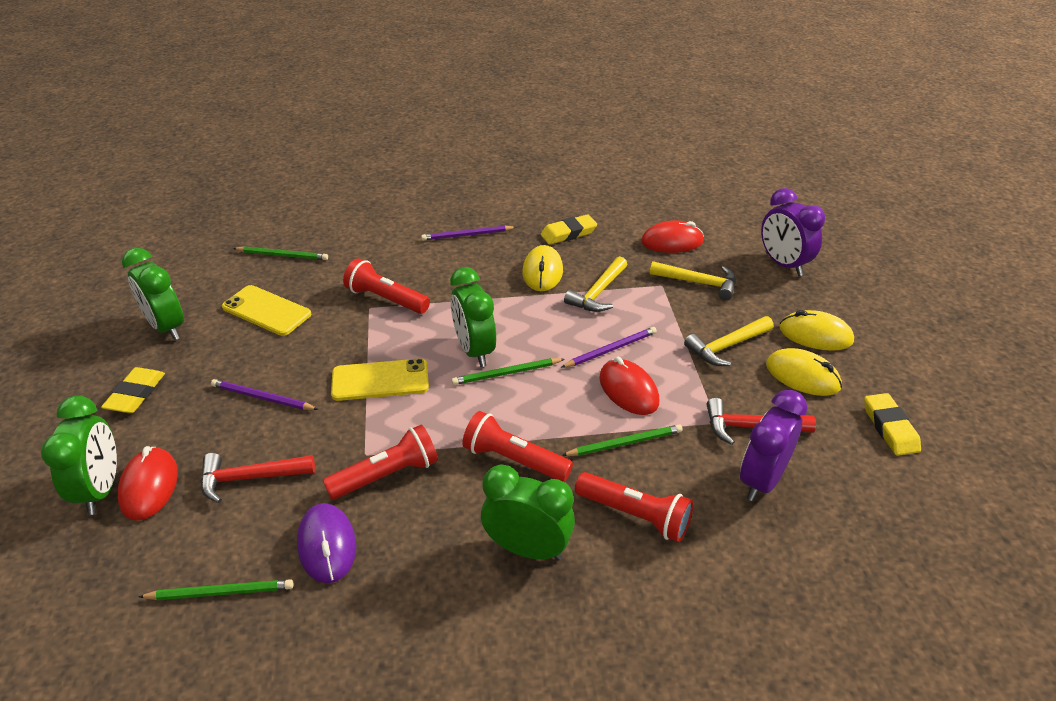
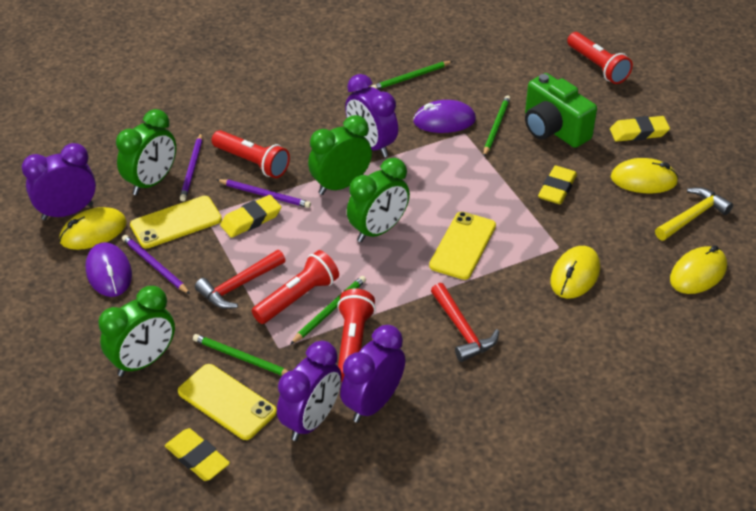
green camera: none = 0 -> [525,73,597,148] = 1
purple clock: [740,390,807,501] [761,188,825,276] = 2 -> [22,143,96,220] [277,341,342,441] [340,325,406,423] [345,74,398,157] = 4
purple mouse: [297,503,356,583] = 1 -> [86,242,132,297] [413,100,476,133] = 2
red mouse: [117,446,178,521] [599,357,659,415] [641,220,704,253] = 3 -> none = 0
yellow eraser: [101,367,165,413] [541,214,597,245] [864,393,921,456] = 3 -> [165,428,230,481] [220,195,281,238] [538,166,577,204] [610,116,670,142] = 4
yellow hammer: [564,256,627,312] [650,261,736,300] [684,316,774,366] = 3 -> [655,187,733,241] = 1
yellow mouse: [522,245,563,291] [766,348,842,396] [780,310,854,351] = 3 -> [59,207,127,250] [550,246,600,299] [611,158,679,193] [670,245,727,294] = 4
yellow phone: [222,285,311,336] [331,358,429,401] = 2 -> [130,196,222,249] [178,364,277,440] [429,212,496,280] = 3

